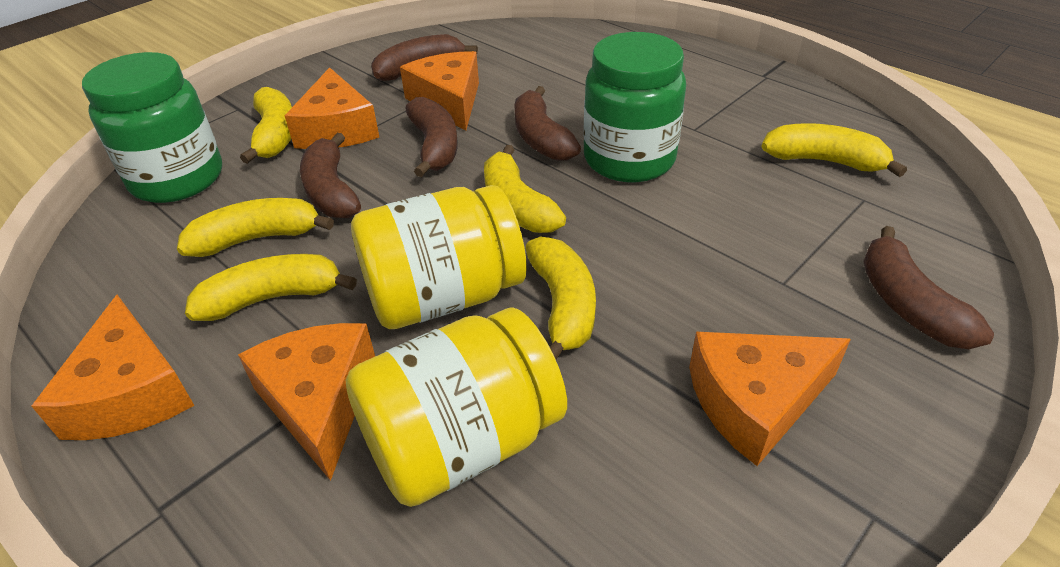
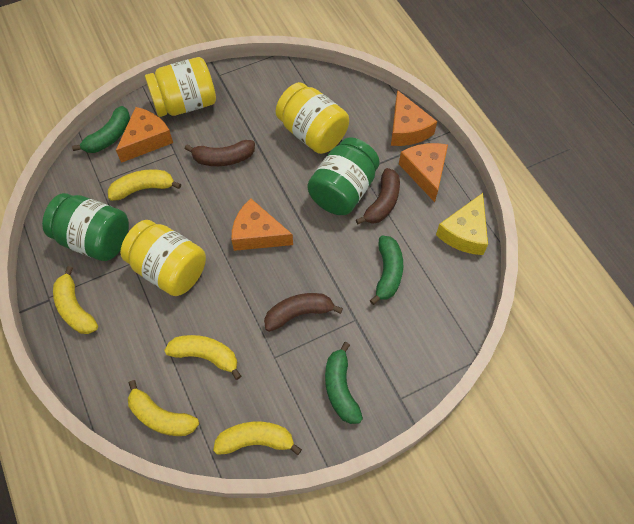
brown banana: [300,133,361,218] [371,34,478,81] [405,97,458,177] [514,86,581,161] [863,226,994,349] = 5 -> [185,140,255,166] [264,293,343,332] [356,168,400,224] = 3
green banana: none = 0 -> [72,106,130,153] [325,342,363,424] [370,236,403,305] = 3
orange cheese: [32,295,195,440] [238,323,375,481] [285,67,379,149] [400,51,479,131] [689,332,851,466] = 5 -> [116,107,173,163] [231,198,293,251] [391,90,437,146] [399,143,448,202] = 4
yellow banana: [177,198,334,257] [185,254,357,321] [240,87,292,164] [484,145,566,233] [525,236,596,359] [761,123,907,177] = 6 -> [53,266,98,334] [108,169,181,201] [128,380,199,436] [164,335,241,380] [213,422,302,455] = 5
yellow cheese: none = 0 -> [436,193,488,255] = 1
yellow jar: [345,308,567,507] [351,185,527,329] = 2 -> [120,220,206,296] [145,57,216,117] [276,82,349,154] = 3

